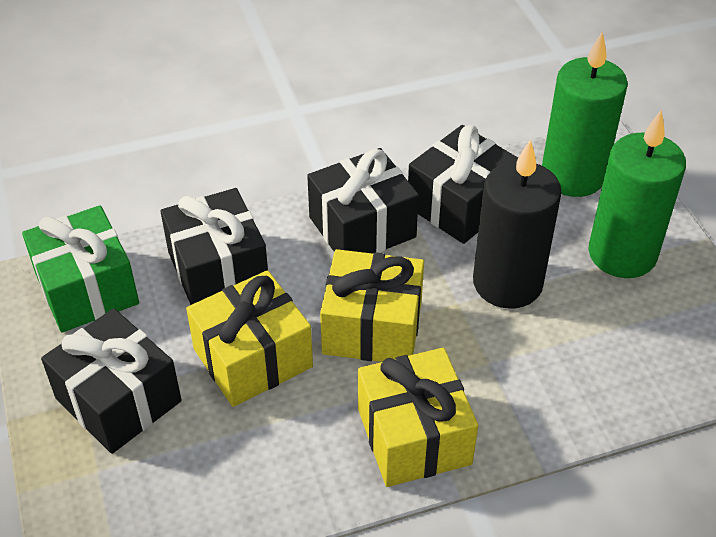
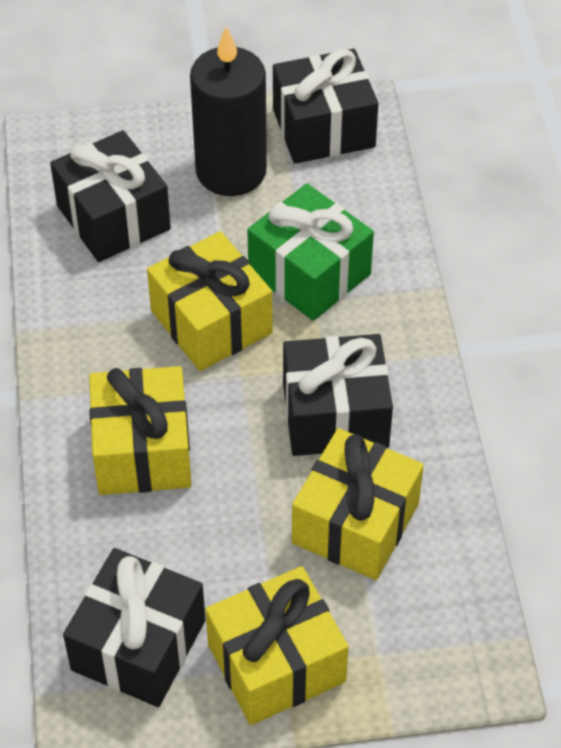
green candle: [542,32,628,197] [588,110,686,278] = 2 -> none = 0
yellow gift: [186,270,313,407] [320,249,424,362] [358,348,478,487] = 3 -> [89,366,192,495] [147,231,272,371] [205,566,349,725] [292,428,424,580] = 4

